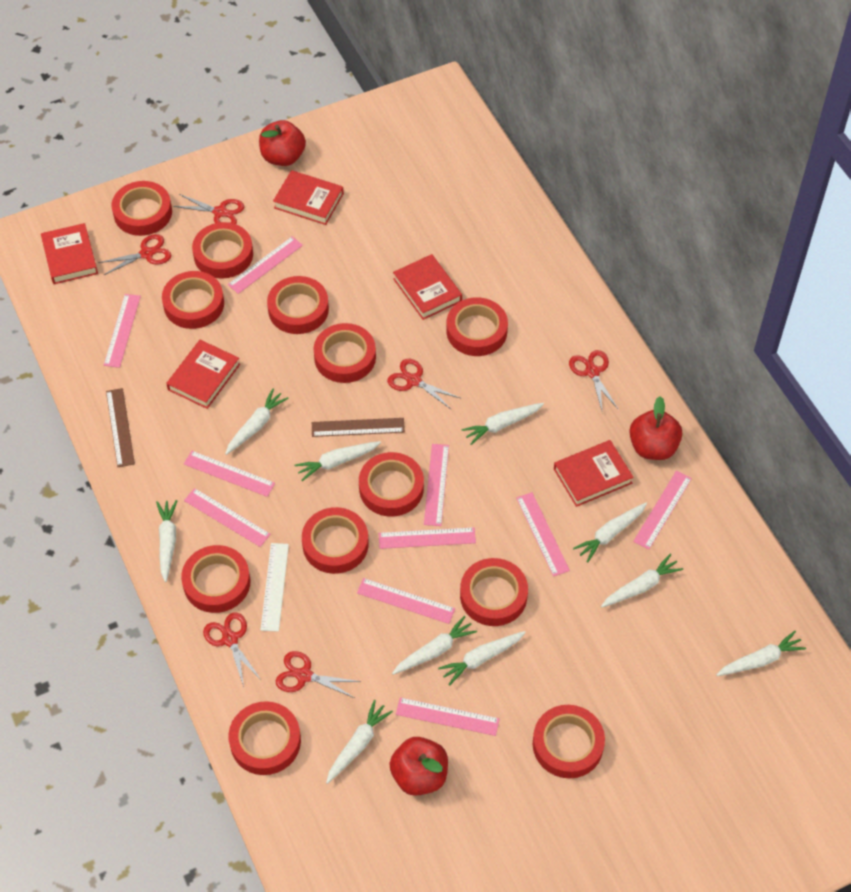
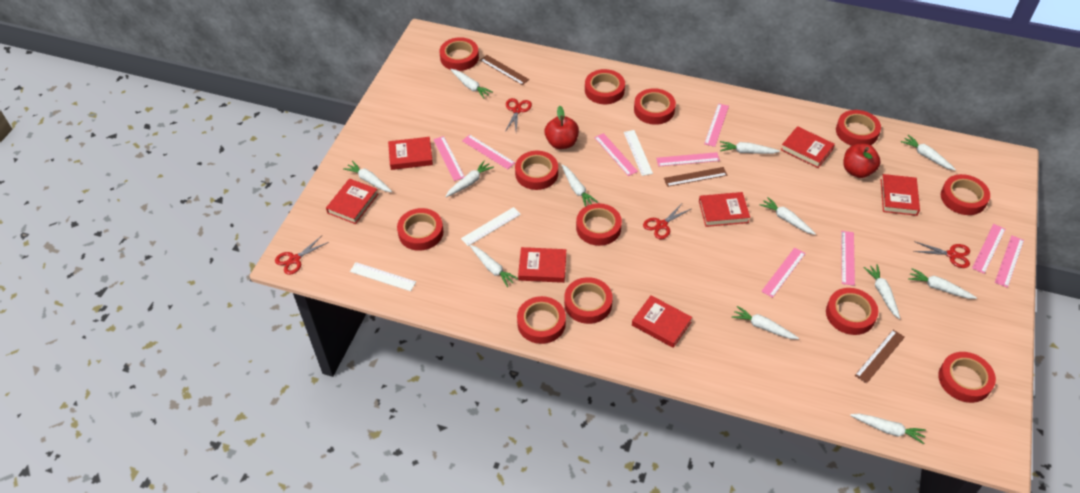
brown ruler: [106,388,135,467] [312,418,405,437] = 2 -> [480,55,529,85] [664,167,727,187] [855,330,905,384] = 3
pink ruler: [104,294,141,368] [184,451,275,497] [184,488,271,547] [228,236,303,294] [357,578,455,624] [379,527,476,549] [396,697,500,736] [424,444,449,526] [516,492,570,577] [633,471,692,550] = 10 -> [433,136,465,181] [462,134,515,169] [594,133,638,176] [656,152,720,167] [704,103,729,147] [761,248,806,298] [841,231,855,286] [972,224,1005,274] [995,235,1024,288] = 9
red apple: [259,120,306,166] [389,737,448,796] [629,396,682,460] = 3 -> [545,106,579,149] [844,144,881,178] = 2
red book: [41,223,98,284] [166,340,240,409] [273,170,344,225] [393,254,462,320] [554,440,634,507] = 5 -> [326,178,378,224] [388,137,433,170] [518,247,566,283] [632,295,692,348] [699,192,750,227] [781,126,835,168] [881,174,920,216] = 7
red scissors: [98,234,172,275] [173,194,244,224] [203,613,262,687] [276,651,361,698] [387,359,460,410] [569,350,619,414] = 6 -> [275,236,329,275] [505,98,532,132] [643,202,691,239] [913,241,970,268] = 4
white carrot: [156,500,177,582] [225,389,289,455] [294,441,381,481] [326,700,393,784] [392,616,477,675] [438,631,526,686] [461,403,544,445] [573,503,647,563] [601,554,683,607] [716,631,806,676] = 10 -> [343,161,392,192] [445,160,494,197] [450,69,493,98] [470,245,518,287] [562,165,598,207] [720,141,780,154] [732,306,799,339] [760,197,816,235] [850,414,926,444] [864,264,900,319] [901,135,956,171] [908,268,977,299] = 12
white ruler: [261,543,289,632] = 1 -> [350,262,416,291] [461,207,521,246] [624,130,653,176] = 3

